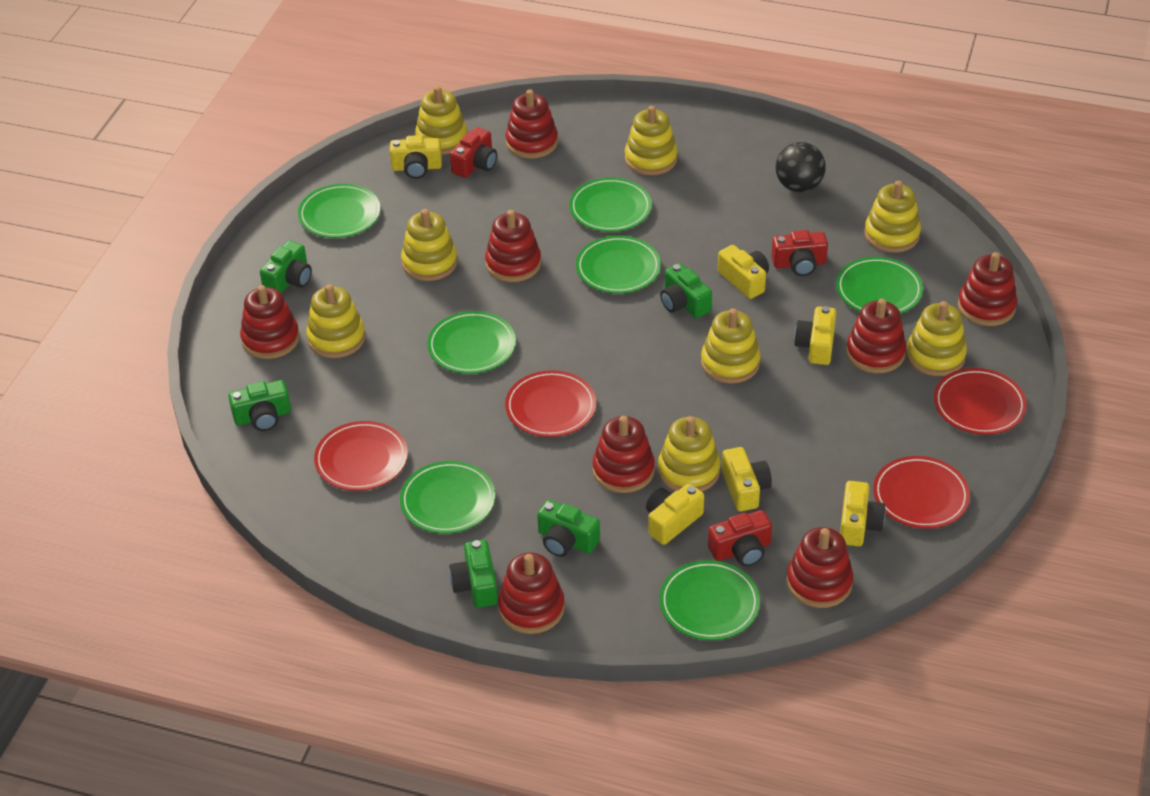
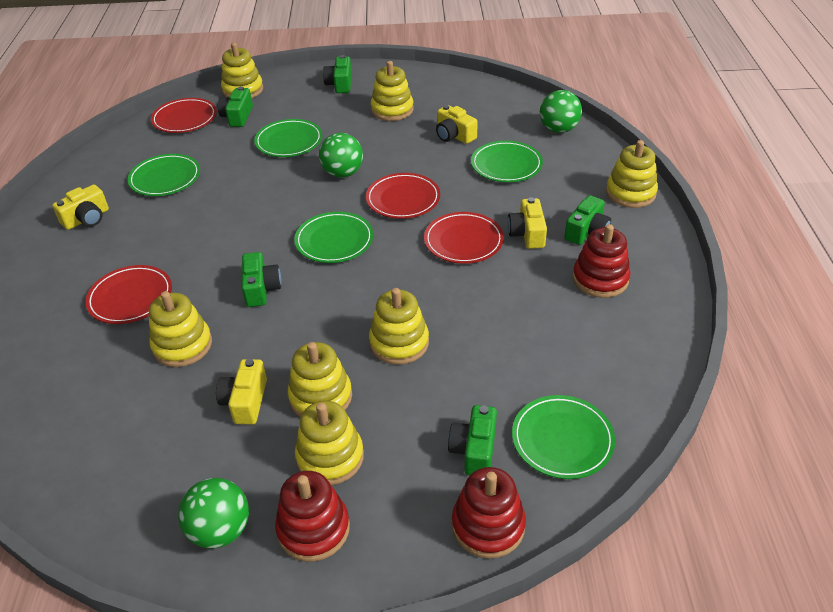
black ball: [776,142,826,192] = 1 -> none = 0
green ball: none = 0 -> [178,478,249,549] [319,133,363,178] [540,90,582,133] = 3
green plate: [298,184,380,238] [400,461,495,533] [427,311,516,374] [569,178,652,232] [576,236,661,293] [660,560,760,640] [836,257,923,314] = 7 -> [128,154,200,196] [254,119,322,157] [294,212,373,263] [471,141,543,182] [512,395,615,479] = 5
red camera: [450,127,497,178] [708,510,772,567] [771,230,828,276] = 3 -> none = 0
red stacking toy: [240,285,300,359] [485,210,541,282] [498,552,565,634] [505,89,558,159] [593,416,655,493] [787,527,853,608] [846,299,906,373] [958,252,1017,326] = 8 -> [275,471,350,562] [452,467,526,559] [573,224,631,298] = 3
yellow camera: [390,135,442,179] [646,484,704,545] [718,245,769,299] [721,447,772,511] [794,306,837,365] [840,481,886,546] = 6 -> [52,185,109,230] [216,359,267,424] [436,105,478,144] [507,197,547,249] = 4
yellow stacking toy: [306,284,365,358] [401,209,458,281] [415,86,467,155] [625,106,678,175] [658,416,720,492] [701,308,761,383] [864,181,921,253] [906,301,967,376] = 8 -> [149,291,212,367] [221,42,263,98] [288,342,352,417] [295,401,364,485] [369,288,429,365] [371,61,414,121] [606,140,658,208] = 7

